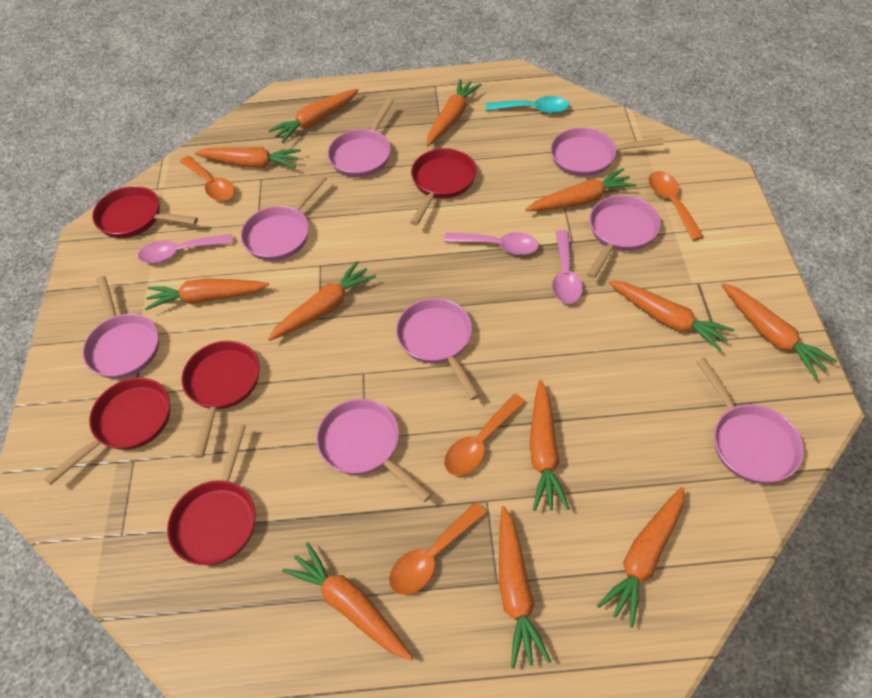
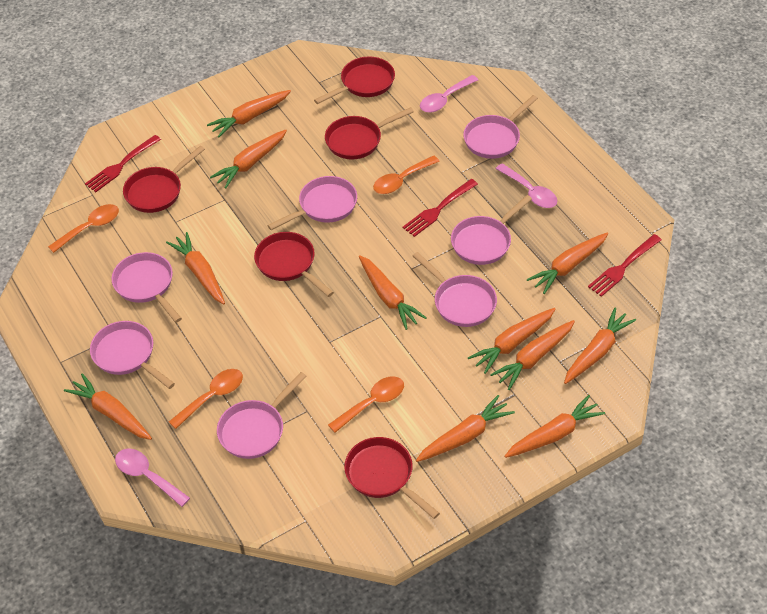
orange carrot: [145,278,269,310] [195,147,301,168] [268,89,359,143] [268,261,376,341] [282,542,413,660] [426,79,482,147] [499,506,551,669] [525,168,636,211] [529,380,570,511] [597,487,684,628] [608,281,734,351] [721,283,837,379] = 12 -> [64,373,152,440] [166,232,225,304] [207,90,291,138] [210,130,287,189] [359,255,427,330] [416,395,515,462] [468,308,555,374] [490,320,575,390] [504,395,605,458] [527,233,608,294] [564,308,636,384] = 11
pink pan: [82,276,159,379] [240,175,327,261] [316,399,432,502] [327,98,394,177] [396,298,480,400] [550,127,664,177] [587,195,661,278] [696,357,804,484] = 8 -> [90,321,175,389] [112,252,182,323] [217,372,307,459] [267,176,357,230] [413,252,497,327] [451,195,532,265] [463,95,538,159] = 7
red fork: none = 0 -> [85,135,161,192] [402,179,478,237] [588,234,662,297] = 3
turquoise spoon: [486,96,569,114] = 1 -> none = 0

